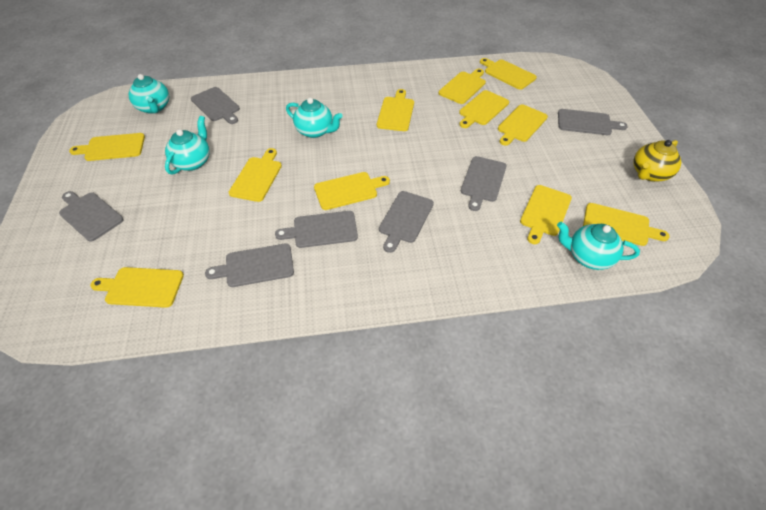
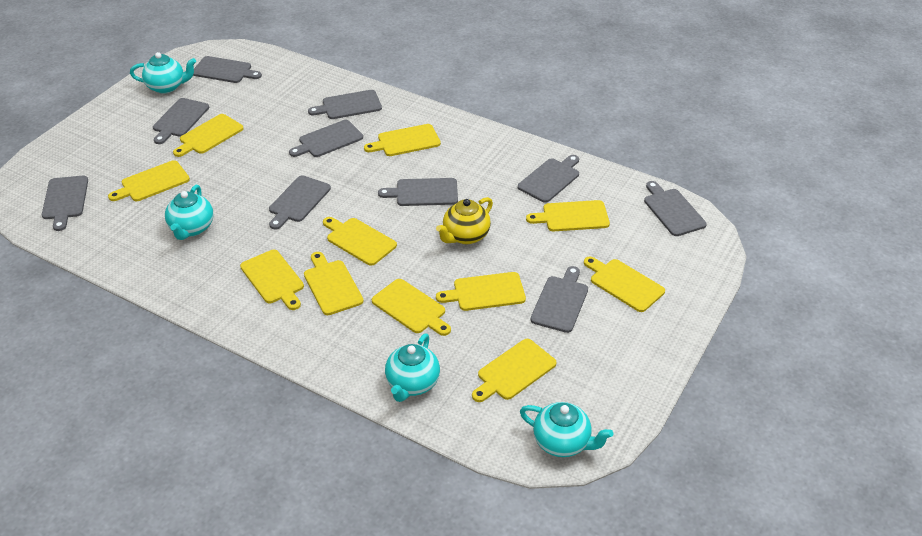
grey cutting board: [59,191,124,241] [191,87,240,124] [205,243,294,287] [275,211,358,248] [379,191,434,253] [461,156,507,211] [558,109,628,135] = 7 -> [42,176,88,231] [153,98,209,144] [193,56,262,83] [269,175,331,230] [289,120,363,157] [308,90,382,119] [378,178,458,206] [518,155,579,203] [531,266,588,333] [644,181,707,236] = 10

